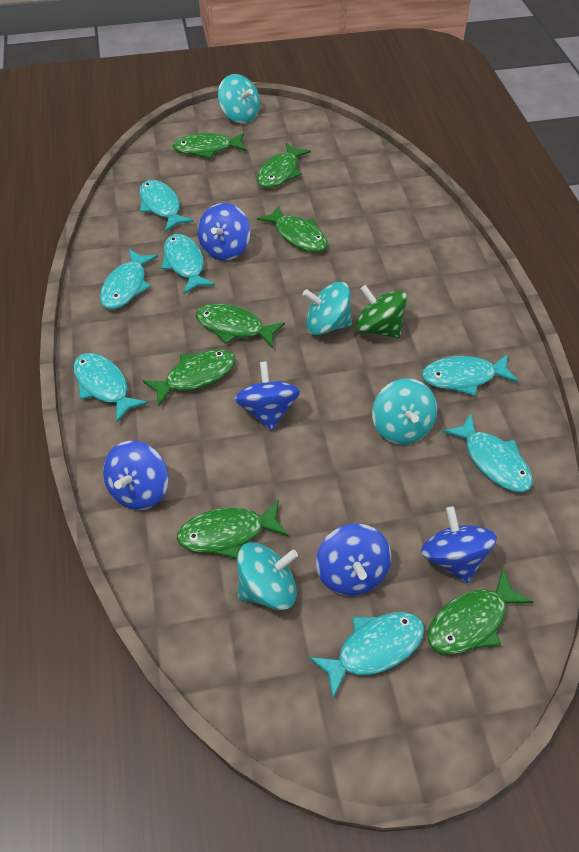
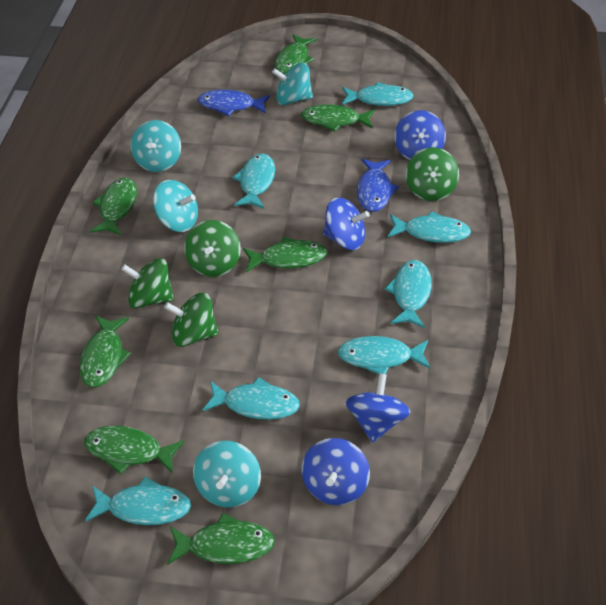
blue fish: none = 0 -> [197,90,270,116] [357,159,399,212] = 2
blue spinning top: [103,441,168,510] [198,203,250,261] [235,361,300,431] [316,524,391,596] [421,506,497,583] = 5 -> [302,438,370,505] [323,198,369,250] [346,374,411,443] [394,110,446,160] = 4
green spinning top: [356,285,407,338] = 1 -> [121,258,174,309] [164,293,218,347] [184,220,241,277] [406,147,459,201] = 4

